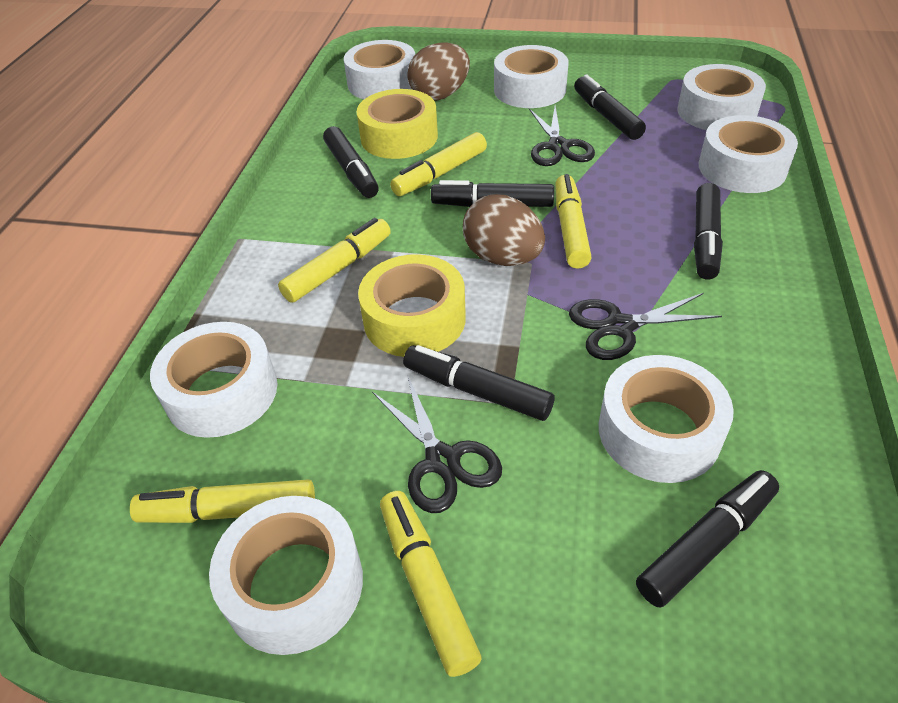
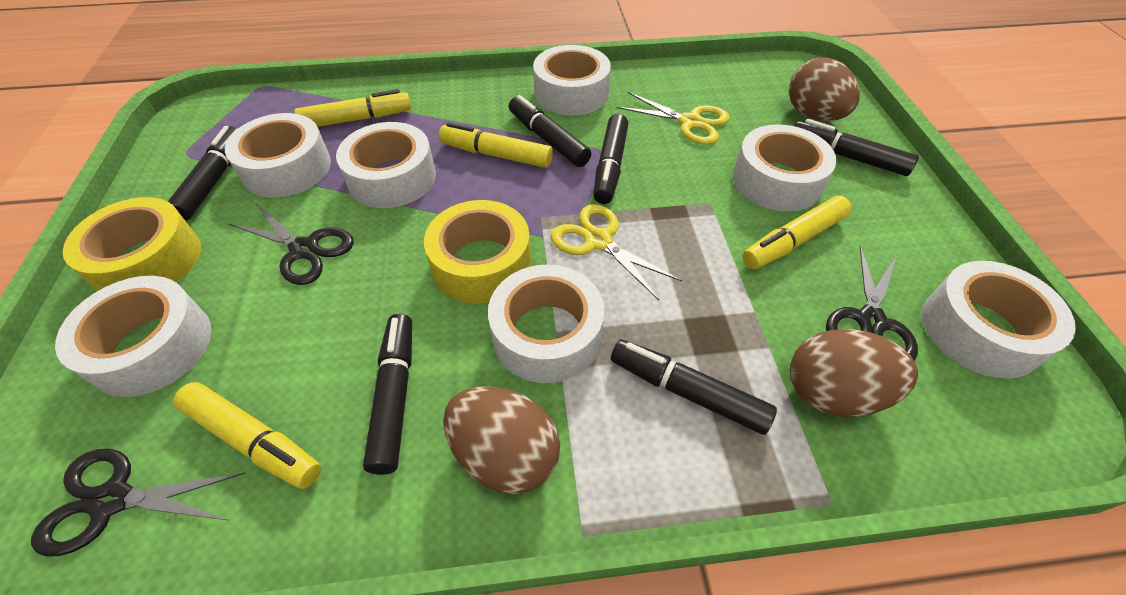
brown egg: [407,42,470,101] [463,194,545,266] = 2 -> [443,387,560,494] [789,57,860,121] [790,329,918,417] = 3
yellow marker: [130,479,315,523] [278,218,391,303] [380,491,482,677] [390,132,487,196] [555,174,592,269] = 5 -> [173,382,321,489] [294,89,411,127] [439,122,553,168] [742,196,852,269] = 4
yellow scissors: none = 0 -> [551,204,682,300] [617,92,730,144] = 2

